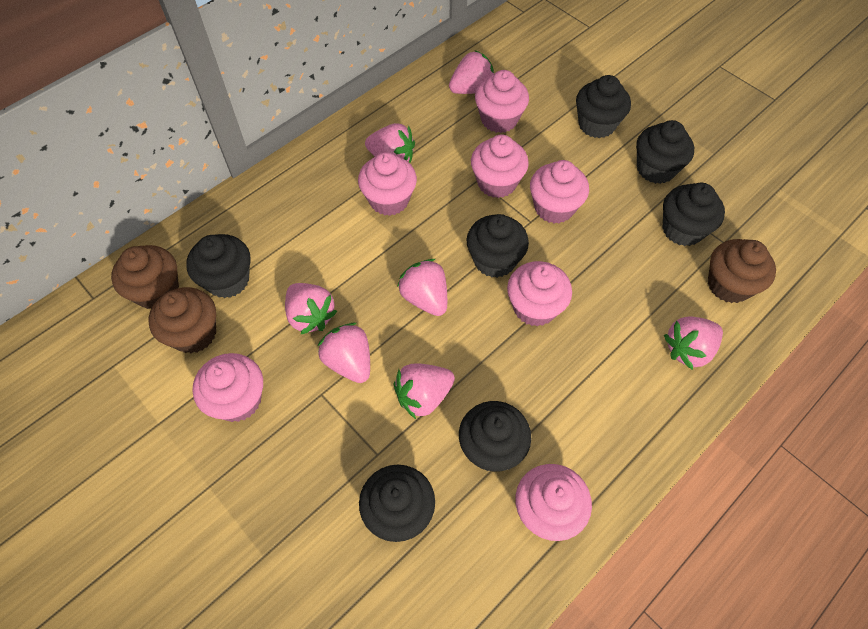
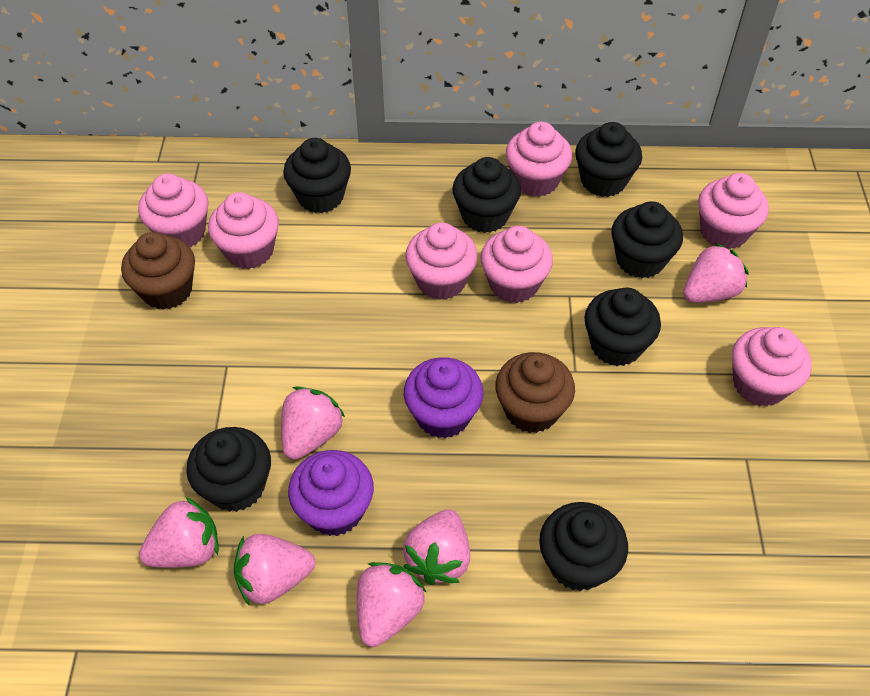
brown cupcake: [111,245,179,309] [149,287,216,353] [708,239,776,303] = 3 -> [121,232,195,310] [495,352,575,433] = 2
pink strawberry: [285,283,337,334] [318,323,370,383] [365,123,415,163] [393,363,455,419] [397,259,447,316] [449,50,494,94] [664,316,723,370] = 7 -> [139,497,219,568] [233,534,315,605] [281,386,345,460] [357,562,427,647] [403,509,470,585] [683,243,749,303] = 6
purple cupcake: none = 0 -> [288,450,374,536] [404,357,483,438] = 2

